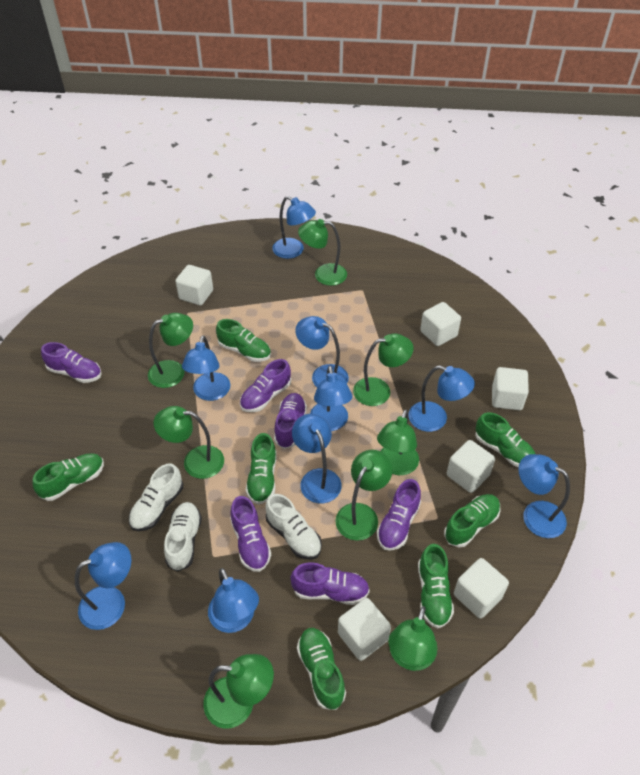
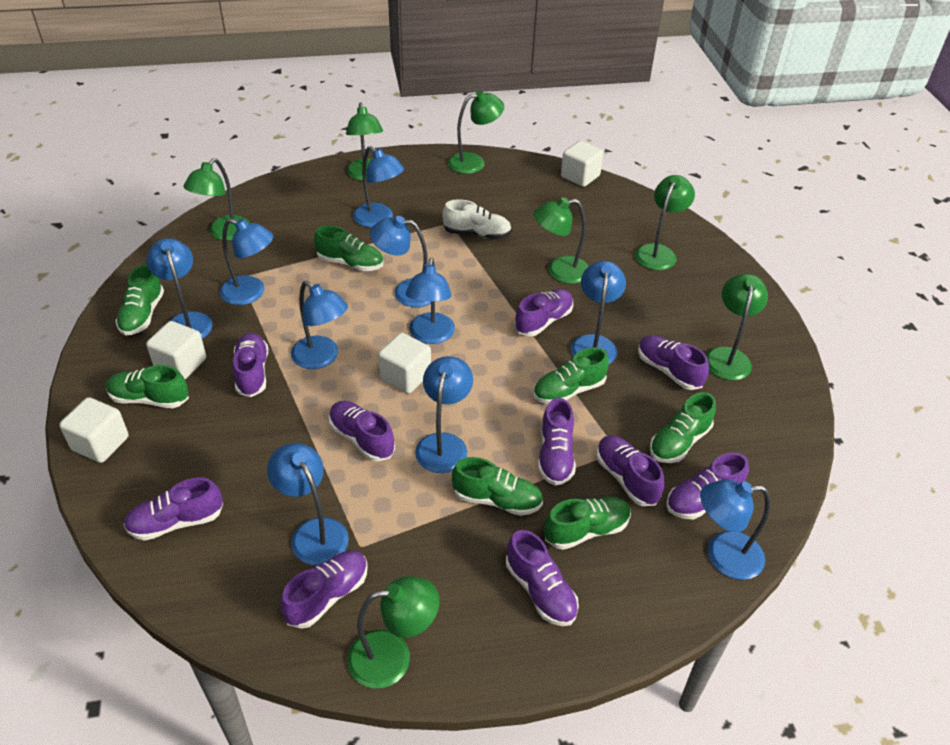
blue lamp: [75,542,132,630] [182,335,230,401] [208,568,259,633] [272,196,316,259] [292,414,342,503] [295,316,349,387] [310,366,353,431] [408,366,475,432] [518,454,570,538] = 9 -> [146,238,213,339] [220,218,274,305] [267,443,349,565] [291,281,348,369] [353,146,404,228] [370,216,431,307] [406,258,455,344] [415,356,473,473] [571,261,626,364] [700,479,770,580] = 10
green lamp: [148,313,193,388] [154,406,224,479] [203,654,274,729] [298,219,347,286] [335,450,393,541] [353,334,414,406] [377,410,419,475] [388,606,437,671] = 8 -> [183,158,250,241] [346,102,383,181] [347,576,440,689] [448,91,504,174] [534,197,589,284] [635,175,695,270] [706,274,768,381] = 7
purple shoe: [41,342,102,383] [230,496,271,572] [240,359,291,412] [274,393,307,449] [290,562,370,605] [377,479,421,551] = 6 -> [124,477,223,541] [232,333,268,397] [281,551,368,629] [329,401,395,462] [506,530,579,626] [514,289,573,336] [538,398,576,486] [596,435,664,506] [638,335,709,390] [666,453,749,519] = 10
white cube: [175,265,213,305] [338,598,391,661] [420,302,461,346] [447,440,495,493] [454,558,509,619] [492,367,529,410] = 6 -> [59,397,129,463] [146,321,206,379] [378,333,431,394] [561,140,604,187] = 4
white shoe: [129,463,183,531] [164,502,202,572] [265,494,322,560] = 3 -> [442,199,512,239] = 1

